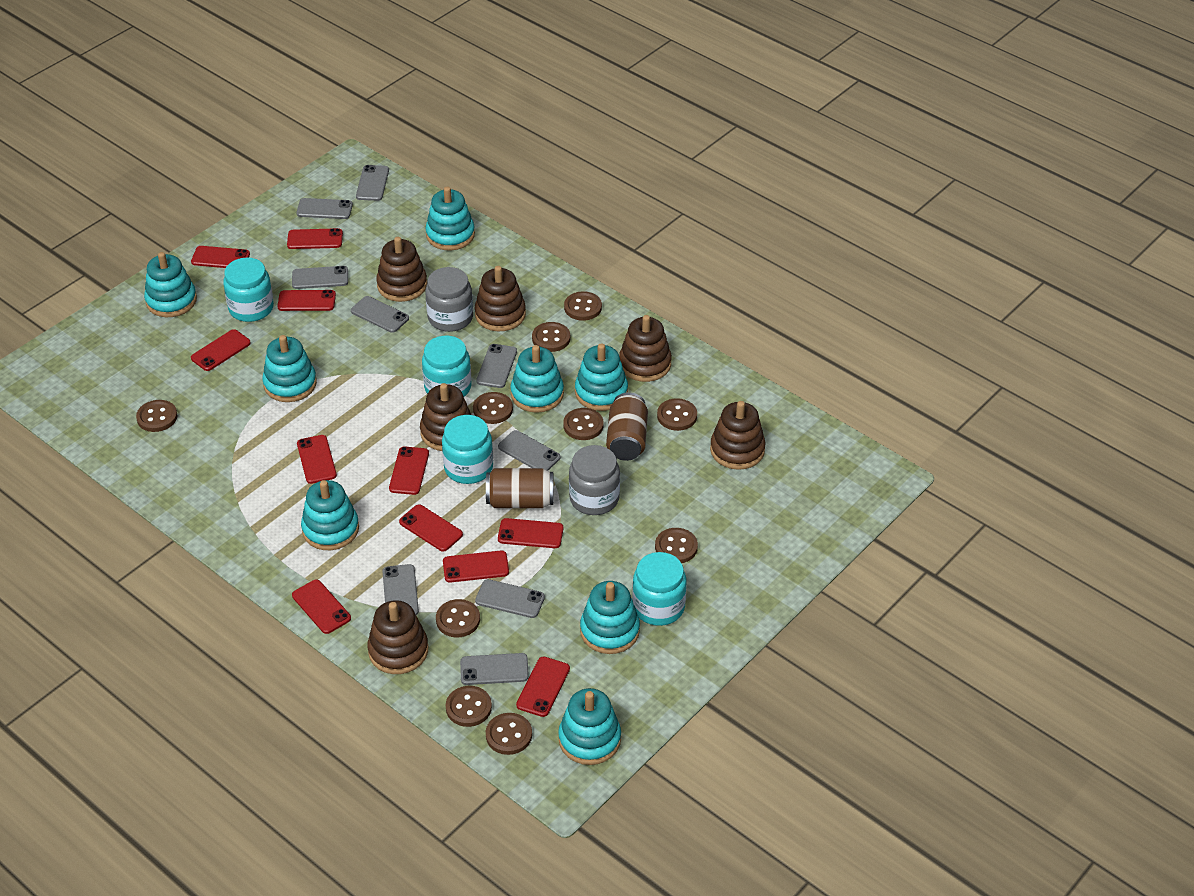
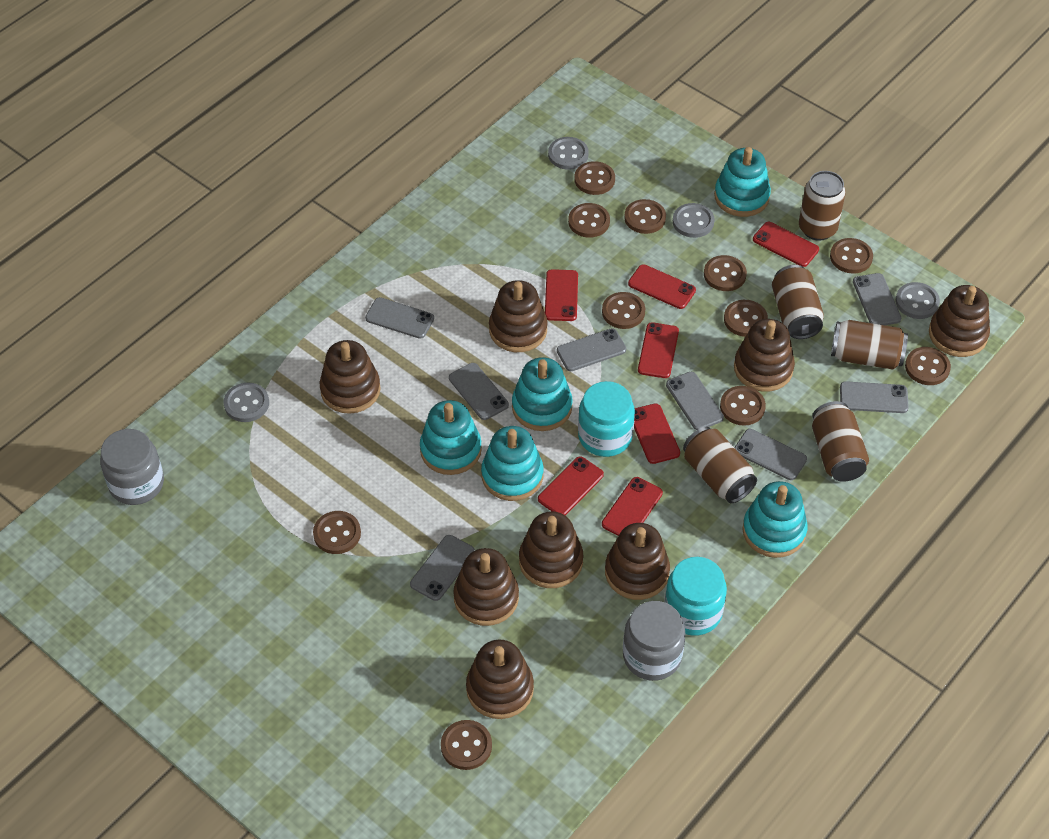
brown button: [136,400,178,432] [436,599,480,637] [446,686,492,727] [473,392,513,424] [486,713,532,755] [532,322,570,352] [563,408,603,440] [564,291,602,321] [655,528,698,563] [657,398,697,431] = 10 -> [313,511,361,554] [441,720,492,770] [568,203,610,238] [574,161,615,195] [602,292,645,329] [624,199,666,234] [704,255,747,291] [720,386,766,426] [724,300,768,337] [830,238,873,274] [905,347,951,385] = 11
brown can: [486,468,554,508] [606,393,648,461] = 2 -> [683,427,757,503] [772,265,824,339] [799,171,846,241] [812,401,869,482] [831,320,908,369] = 5
brown stacking toy: [367,600,428,674] [376,237,427,302] [420,383,471,451] [475,266,526,331] [619,315,672,382] [710,401,765,470] = 6 -> [320,340,381,414] [453,548,519,626] [466,640,534,719] [489,280,548,352] [519,511,583,588] [605,523,670,600] [734,319,795,392] [929,285,990,357] = 8
grey button: none = 0 -> [224,383,269,422] [548,137,589,170] [673,203,715,238] [895,282,940,319] = 4
grey phone: [292,266,348,289] [296,198,353,219] [351,296,409,333] [356,165,389,201] [382,564,419,615] [460,653,529,685] [475,579,545,618] [476,344,517,388] [498,430,560,471] = 9 -> [365,297,434,339] [410,535,475,601] [449,363,509,420] [557,328,626,371] [666,372,724,430] [734,429,807,480] [840,381,909,413] [853,273,901,325] = 8
red phone: [191,246,250,268] [191,329,251,371] [278,290,336,311] [287,228,343,249] [292,580,351,634] [297,435,337,484] [389,446,429,495] [399,504,463,551] [443,551,509,583] [498,518,563,548] [516,657,570,717] = 11 -> [538,456,604,516] [545,269,578,321] [602,477,663,536] [628,264,696,309] [634,403,680,464] [638,322,679,378] [753,222,819,267] = 7
turquoise jar: [223,258,274,322] [422,336,471,397] [442,415,493,484] [632,552,686,626] = 4 -> [578,381,635,457] [664,557,727,636] = 2
turquoise stacking toy: [144,252,197,317] [262,335,317,402] [301,480,359,550] [425,187,475,250] [510,345,564,413] [558,688,621,765] [575,343,628,411] [580,581,640,654] = 8 -> [420,400,482,475] [481,426,544,501] [512,357,573,431] [714,147,771,217] [742,481,808,558] = 5

